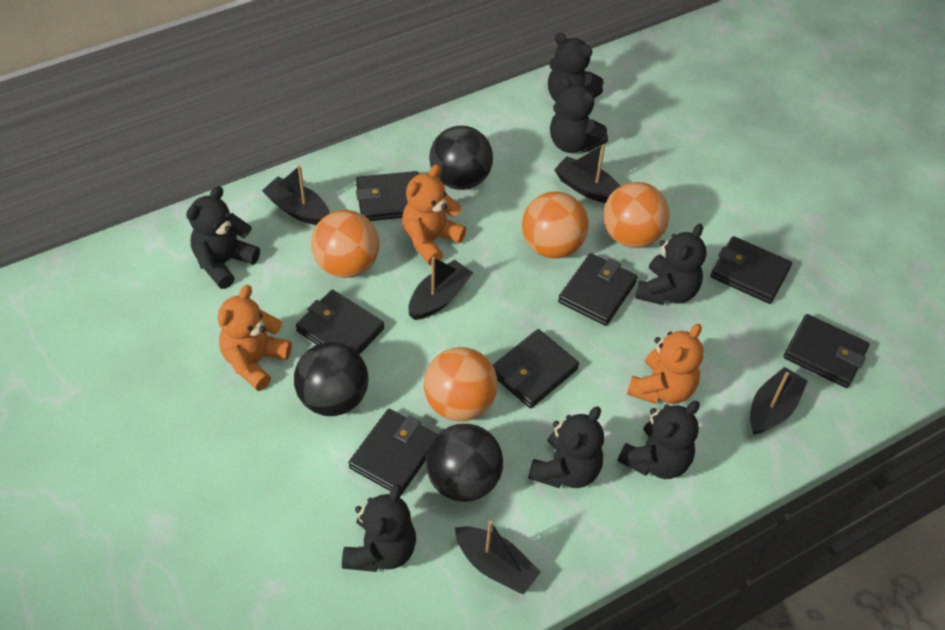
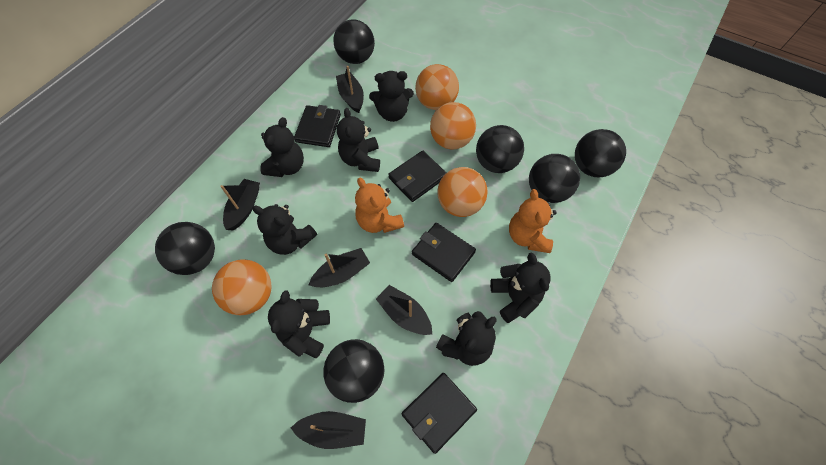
black ball: [294,342,368,416] [426,424,503,502] [429,126,493,190] = 3 -> [155,222,215,275] [323,339,385,403] [333,19,375,64] [476,125,524,173] [529,154,580,203] [575,129,626,177] = 6
black wallet: [296,290,384,355] [348,409,438,495] [356,171,419,221] [492,329,579,408] [558,253,637,326] [710,236,792,304] [783,314,869,388] = 7 -> [294,105,341,147] [388,151,446,202] [402,373,477,454] [412,223,476,282] = 4
orange teddy bear: [218,285,292,391] [402,164,466,265] [627,324,704,404] = 3 -> [355,178,404,233] [509,189,556,253] = 2

